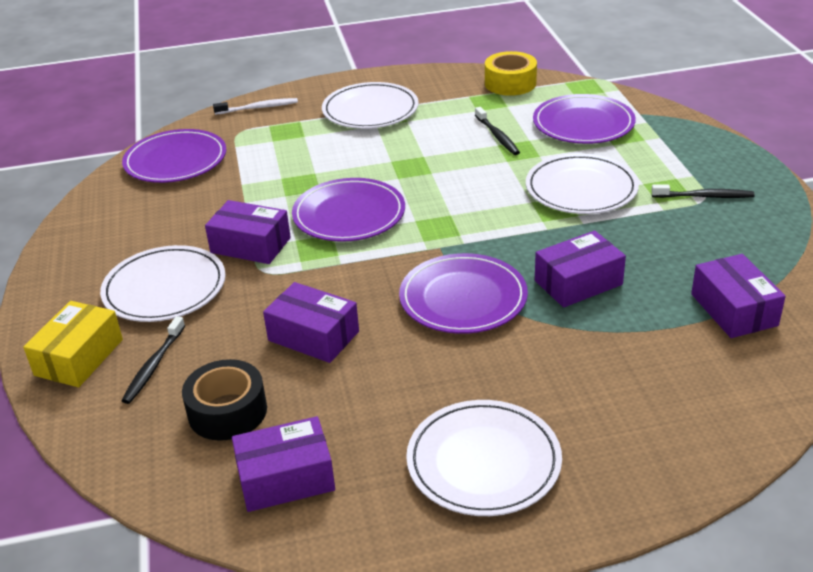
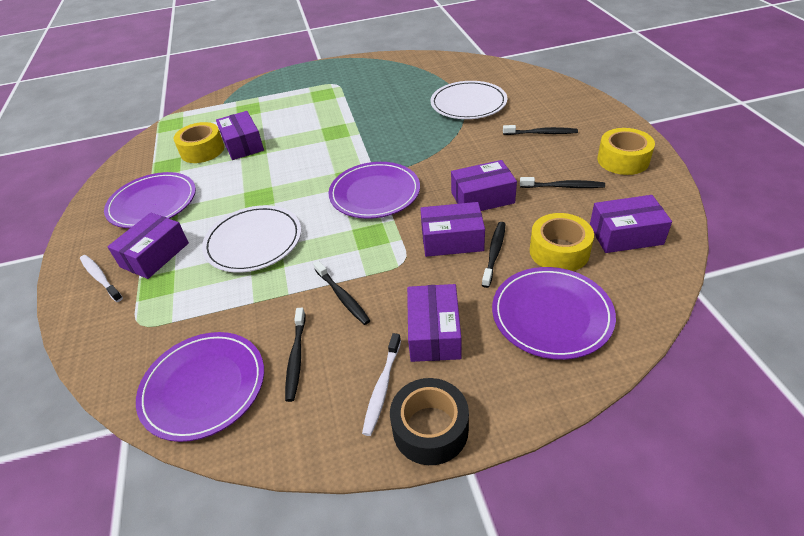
black toothbrush: [121,316,185,404] [475,107,520,155] [651,184,754,198] = 3 -> [285,308,306,402] [313,260,371,325] [482,222,505,288] [503,125,578,135] [520,177,605,188] = 5
purple box: [205,200,291,264] [232,416,335,512] [263,282,359,363] [535,231,626,307] [691,254,786,338] = 5 -> [107,212,189,279] [216,111,264,160] [407,284,461,362] [420,202,485,257] [451,160,517,211] [590,195,672,253] = 6
white plate: [100,245,226,322] [322,82,419,129] [406,400,562,516] [526,154,639,214] = 4 -> [202,205,301,273] [430,81,507,119] = 2
white toothbrush: [213,98,298,115] = 1 -> [80,255,123,302] [362,333,401,436] = 2
yellow box: [23,301,123,387] = 1 -> none = 0
yellow tape: [485,51,537,96] = 1 -> [174,122,224,163] [530,213,594,271] [597,128,655,175] = 3

